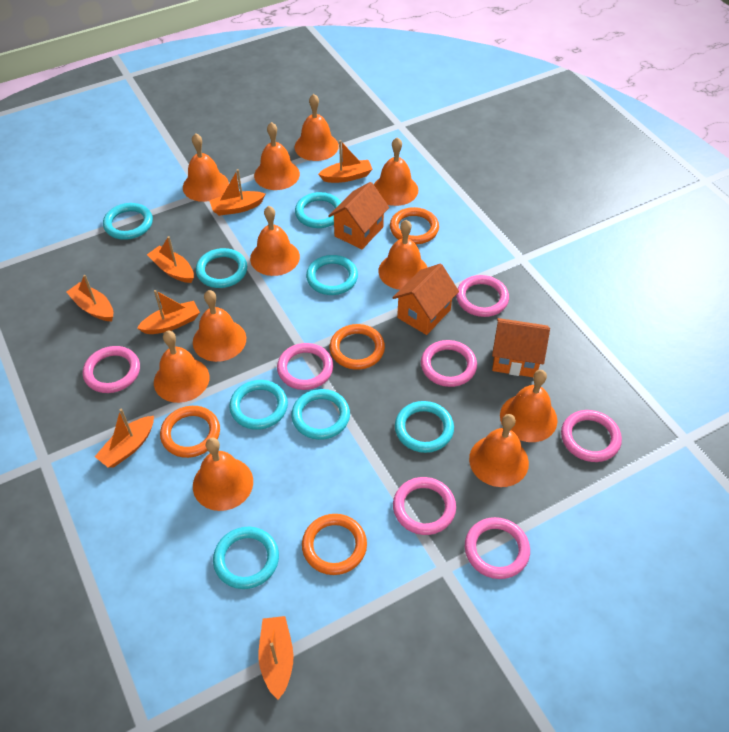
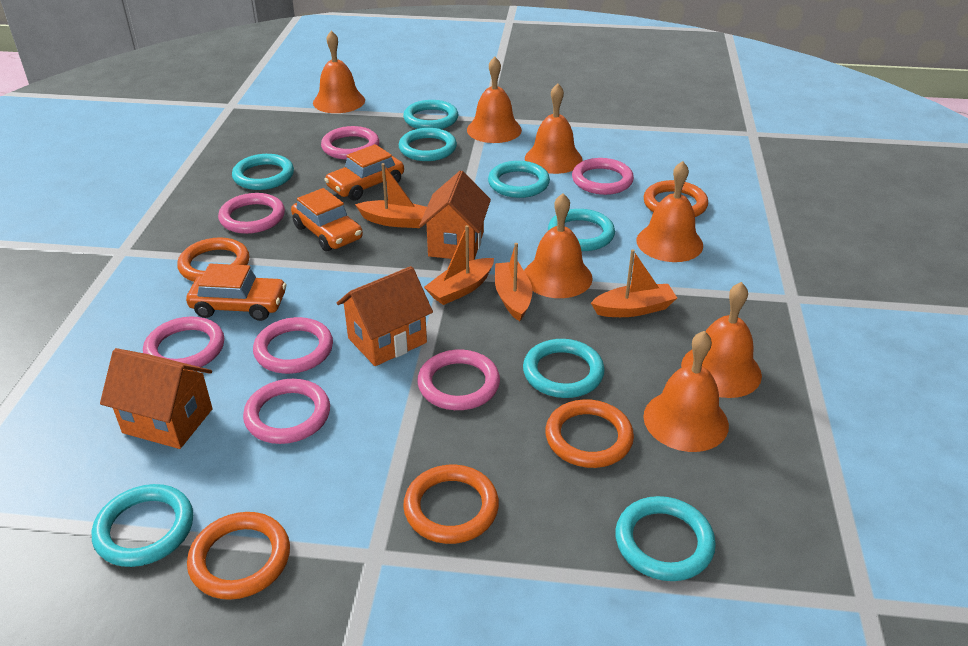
orange bell: [154,331,210,403] [183,133,229,202] [193,290,246,362] [193,437,253,511] [250,206,300,276] [254,122,300,190] [295,94,339,161] [374,137,418,206] [379,220,428,290] [469,414,529,487] [500,370,558,442] = 11 -> [313,31,365,113] [467,57,522,143] [524,193,593,298] [525,83,582,174] [636,161,703,262] [643,331,729,452] [681,282,762,398] = 7
orange boat: [66,275,113,321] [95,409,154,468] [137,290,200,334] [147,236,194,283] [209,169,266,216] [259,616,294,700] [318,140,373,183] = 7 -> [355,163,427,228] [424,225,494,305] [495,243,532,321] [591,249,677,317] = 4
orange car: none = 0 -> [186,264,287,321] [291,188,363,251] [324,144,404,201] = 3
orange ring: [160,406,220,458] [302,514,367,575] [330,324,385,370] [390,207,439,244] = 4 -> [177,237,249,282] [187,512,290,600] [403,465,499,544] [545,399,634,468] [644,180,708,217] = 5

